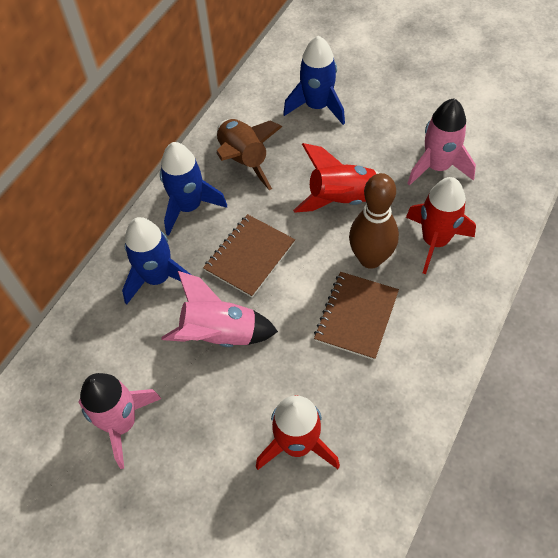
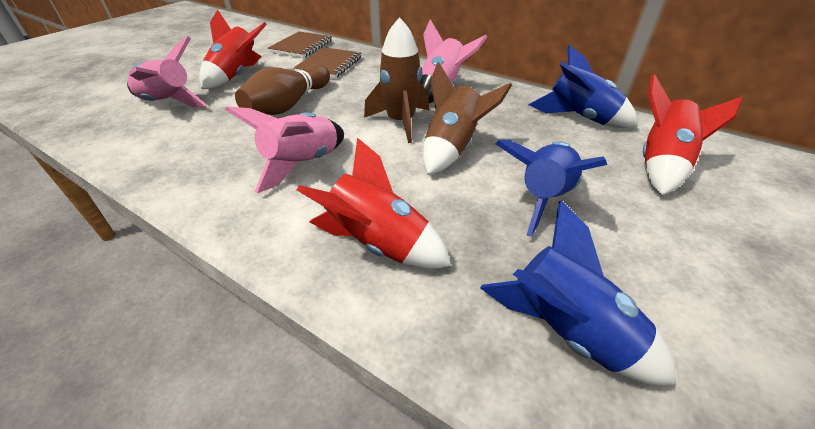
brown rocket: [217,119,282,190] = 1 -> [364,17,429,143] [423,62,512,175] = 2

